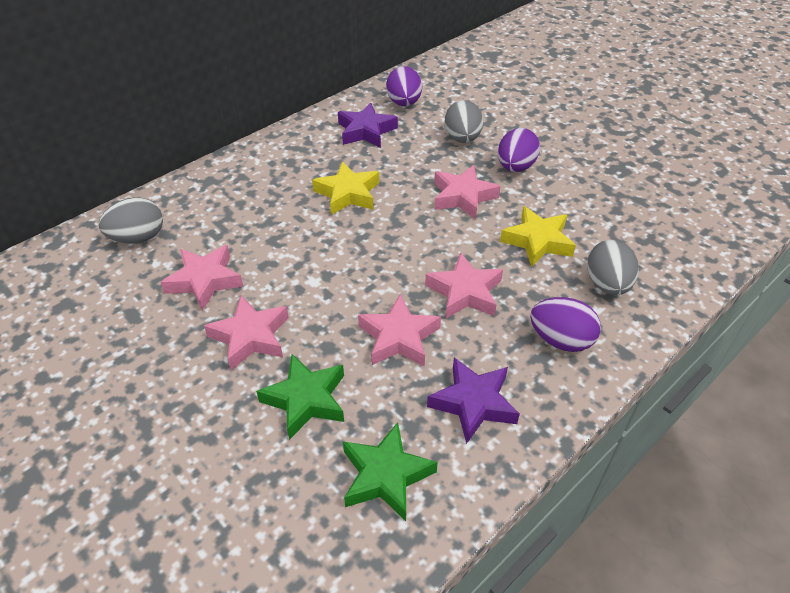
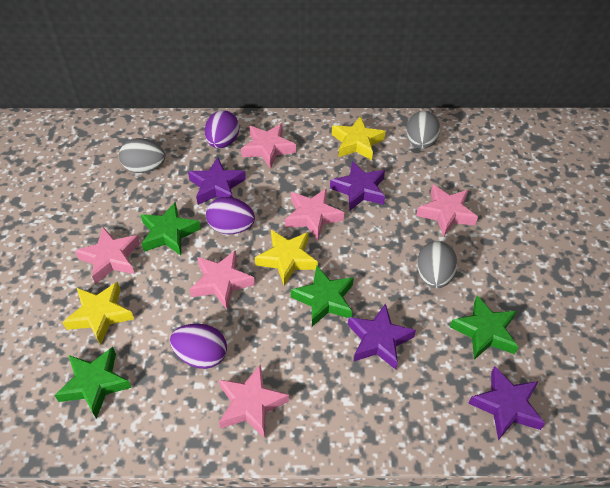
green star: [256,354,344,440] [343,422,438,521] = 2 -> [54,347,132,419] [141,202,201,255] [291,266,354,326] [450,295,518,360] = 4
pink star: [161,245,243,311] [204,295,289,370] [358,294,441,367] [425,252,503,319] [434,165,501,219] = 5 -> [75,227,140,284] [190,250,255,310] [219,364,289,438] [241,124,296,169] [285,188,344,240] [416,184,478,236] = 6
purple star: [338,103,398,148] [427,358,520,444] = 2 -> [188,157,246,205] [330,161,385,210] [348,303,416,370] [468,366,545,440] = 4
yellow star: [312,161,379,215] [500,206,576,267] = 2 -> [62,282,134,345] [255,230,318,286] [332,116,386,160] = 3

